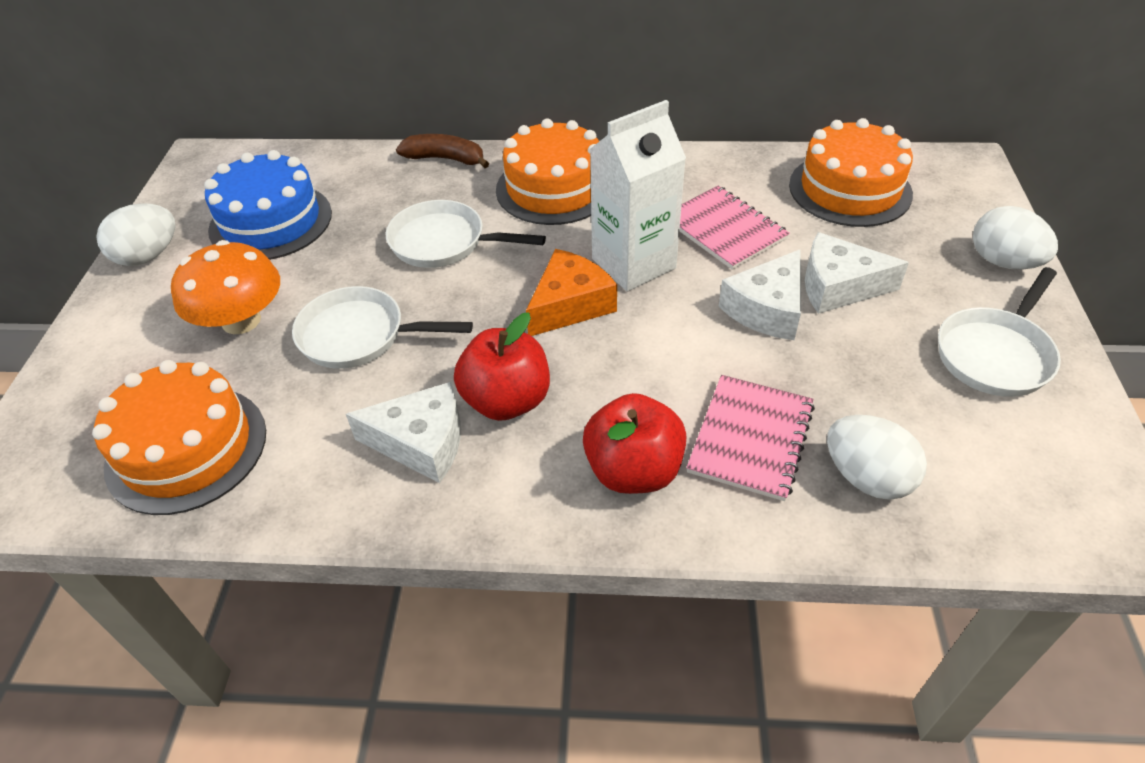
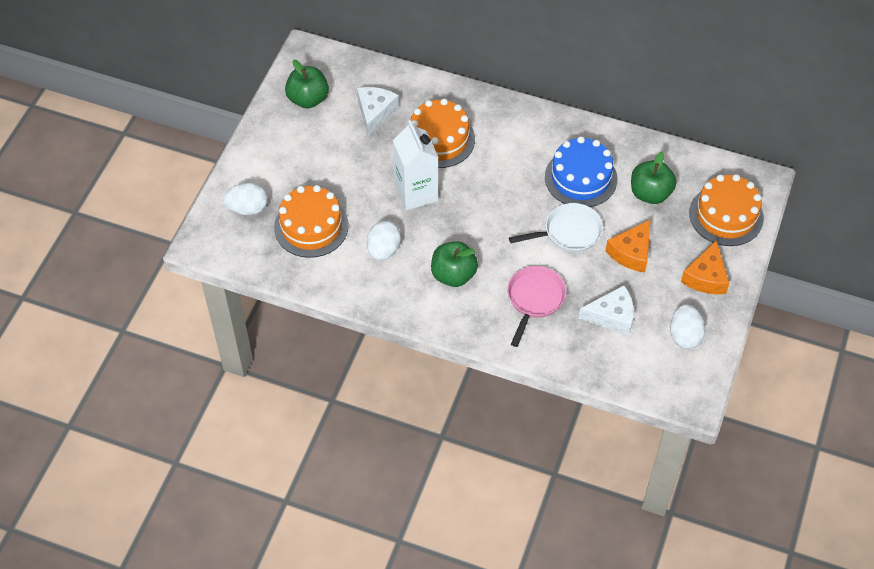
brown banana: [396,134,489,168] = 1 -> none = 0
green apple: none = 0 -> [285,60,329,108] [431,241,478,287] [631,152,677,204] = 3
orange cheese: [526,249,617,336] = 1 -> [606,219,651,273] [681,240,729,294] = 2
orange mushroom: [171,240,280,334] = 1 -> none = 0
pink notebook: [679,186,790,270] [686,375,815,501] = 2 -> none = 0
pink pan: none = 0 -> [507,266,566,347] = 1
red apple: [454,312,550,421] [583,393,686,494] = 2 -> none = 0
white cheese: [346,382,461,483] [719,249,801,340] [805,232,909,314] = 3 -> [357,87,399,136] [579,285,634,335] = 2
white pan: [292,286,473,369] [386,200,546,268] [938,267,1061,397] = 3 -> [509,203,603,252] = 1

